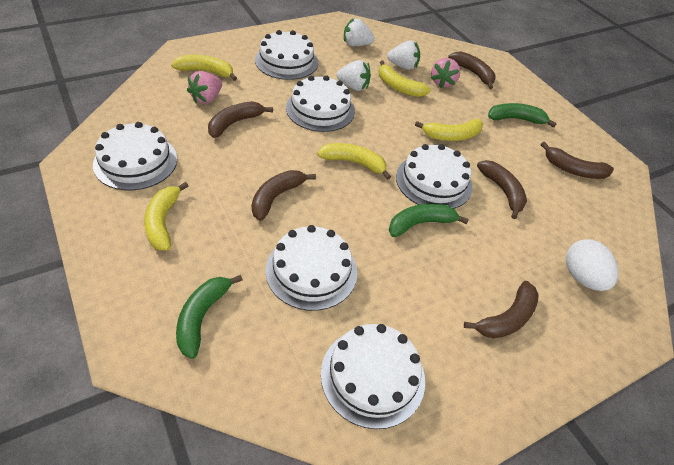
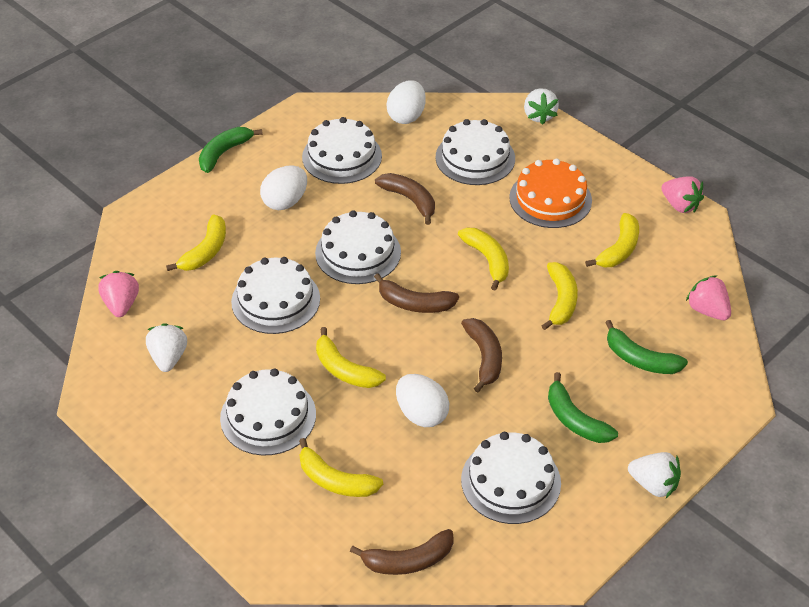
brown banana: [208,101,273,138] [252,170,316,221] [448,51,496,89] [464,281,539,338] [477,160,527,219] [541,142,614,179] = 6 -> [350,529,454,575] [374,274,459,313] [375,173,435,225] [461,318,502,392] = 4
orange cake: none = 0 -> [509,159,592,228] = 1
pink strawberry: [187,71,222,104] [431,58,460,88] = 2 -> [98,271,139,317] [661,176,704,213] [686,275,731,320] = 3
white egg: [566,239,618,291] = 1 -> [260,165,307,210] [386,80,426,124] [396,374,449,427] = 3
yellow banana: [144,182,188,250] [171,55,237,81] [317,143,391,180] [379,60,431,97] [415,119,483,141] = 5 -> [166,214,226,271] [299,438,383,497] [316,327,386,388] [458,227,509,291] [541,262,578,330] [585,213,639,267] = 6

